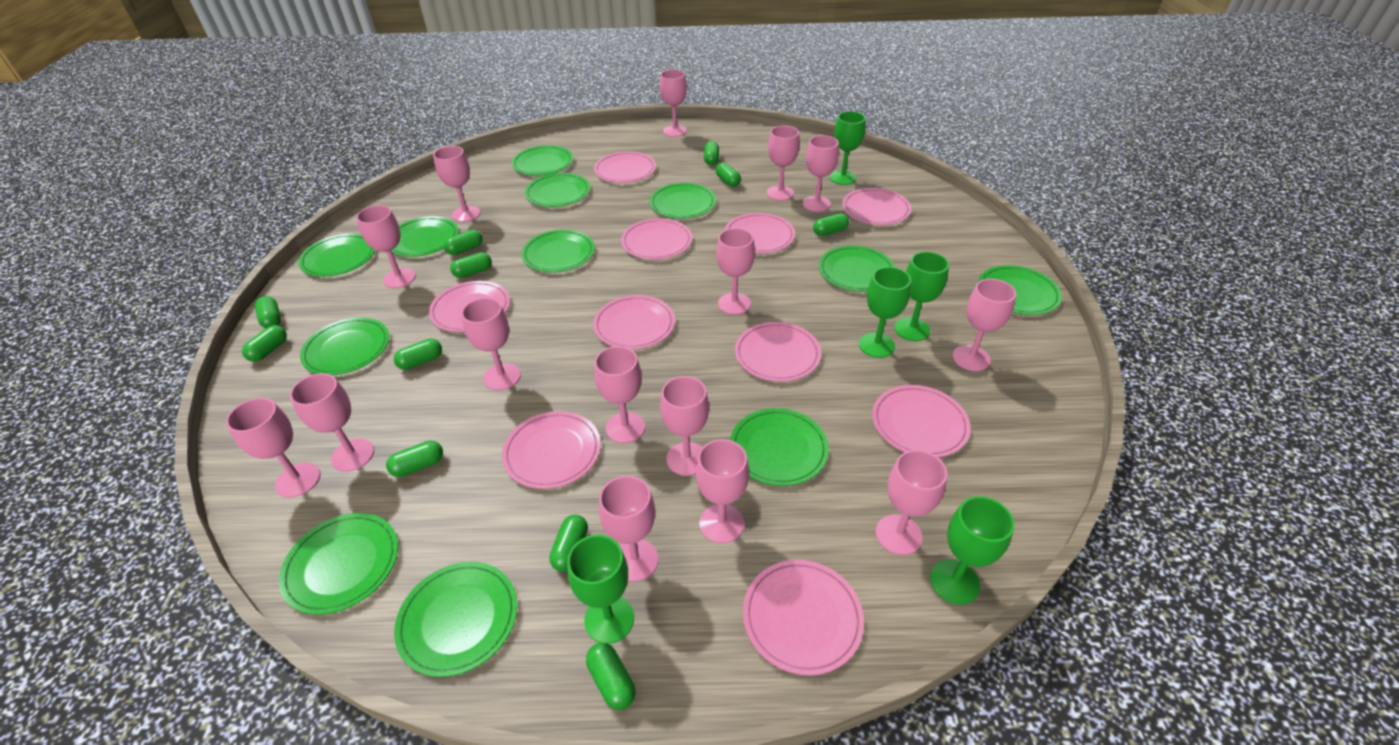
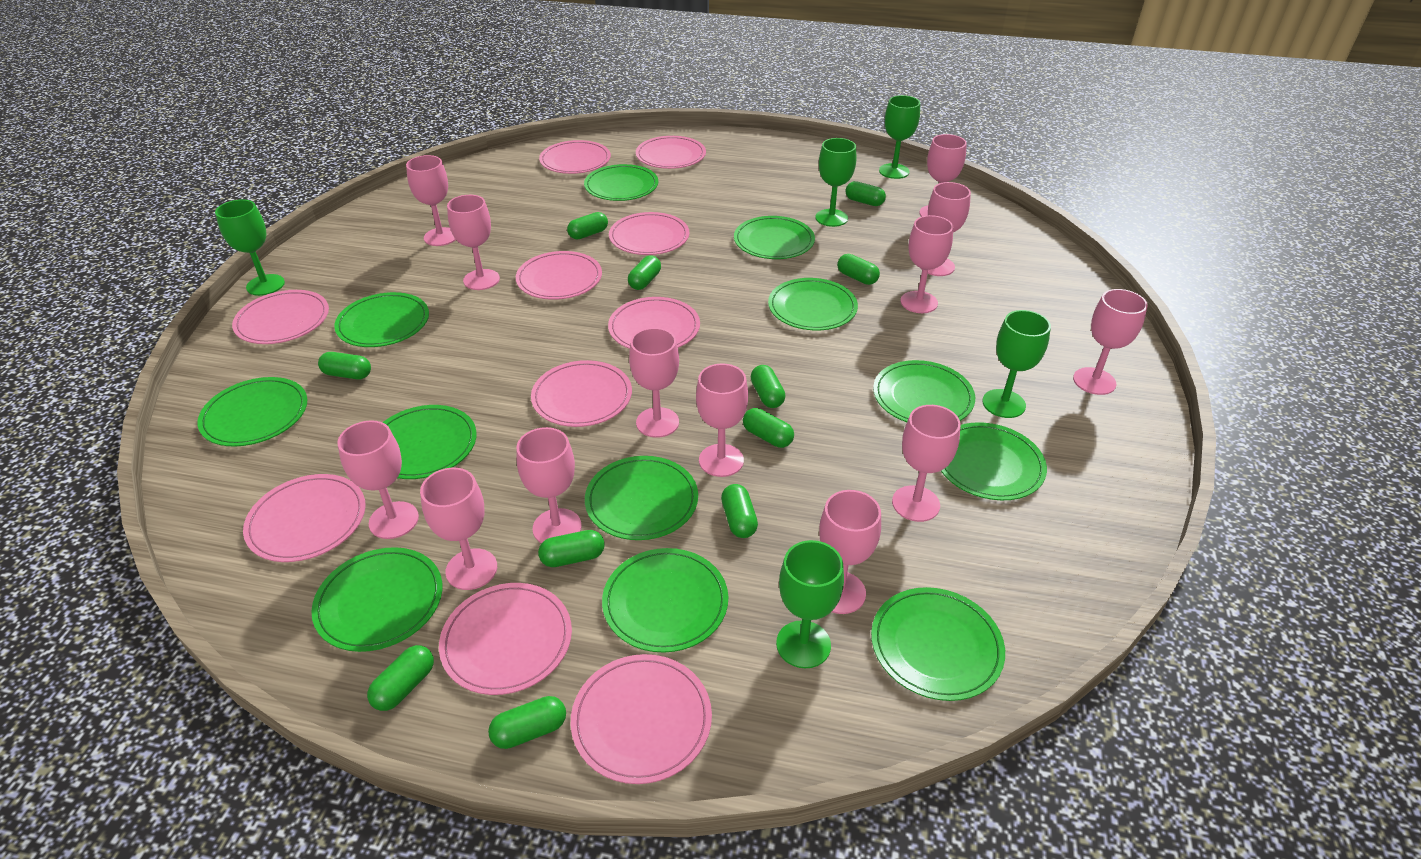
pink goblet: [226,398,321,498] [290,373,374,472] [356,205,416,288] [433,146,481,222] [461,298,521,390] [594,346,645,443] [599,476,658,582] [660,69,687,137] [660,376,709,476] [696,439,749,543] [717,228,755,315] [767,126,800,201] [803,135,839,212] [876,450,947,555] [953,279,1016,371] = 15 -> [337,420,419,539] [406,155,456,246] [420,468,497,590] [447,195,500,290] [516,427,582,544] [629,328,679,438] [696,364,748,477] [819,490,881,614] [892,405,961,522] [900,215,953,313] [919,134,967,217] [920,182,971,276] [1073,289,1148,395] = 13

